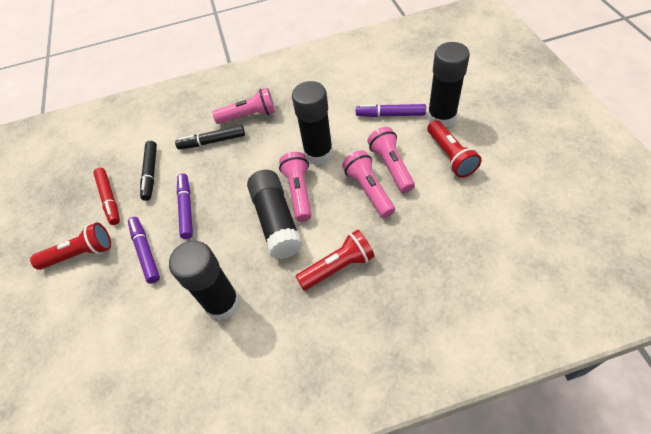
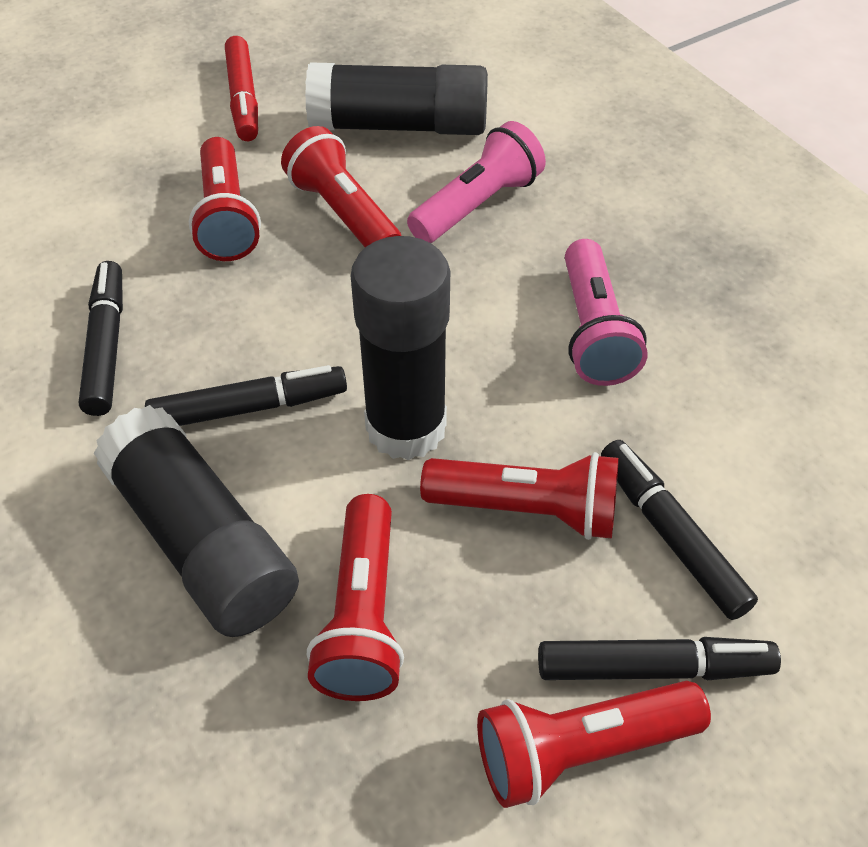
black glue stick: [169,241,240,321] [247,170,303,259] [292,81,333,165] [427,42,470,127] = 4 -> [94,405,299,637] [305,62,488,135] [351,236,450,460] = 3
black marker: [140,141,157,201] [175,125,245,149] = 2 -> [79,261,123,416] [145,365,347,426] [538,637,781,680] [601,440,758,620] = 4
pink flashlight: [212,88,275,124] [279,152,312,222] [342,150,395,218] [367,127,415,193] = 4 -> [407,121,546,243] [565,239,648,386] = 2
purple marker: [128,217,160,284] [177,173,193,239] [356,104,426,117] = 3 -> none = 0
red flashlight: [30,223,111,270] [295,230,375,291] [427,120,482,178] = 3 -> [189,137,261,261] [281,126,402,247] [307,494,404,701] [420,452,619,540] [477,681,711,808] = 5

